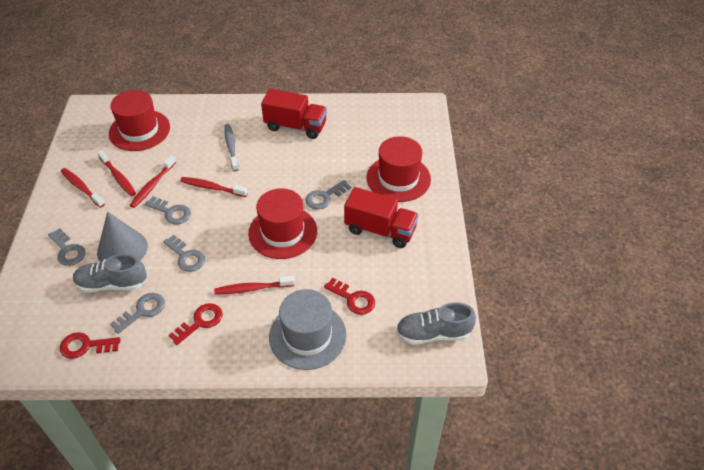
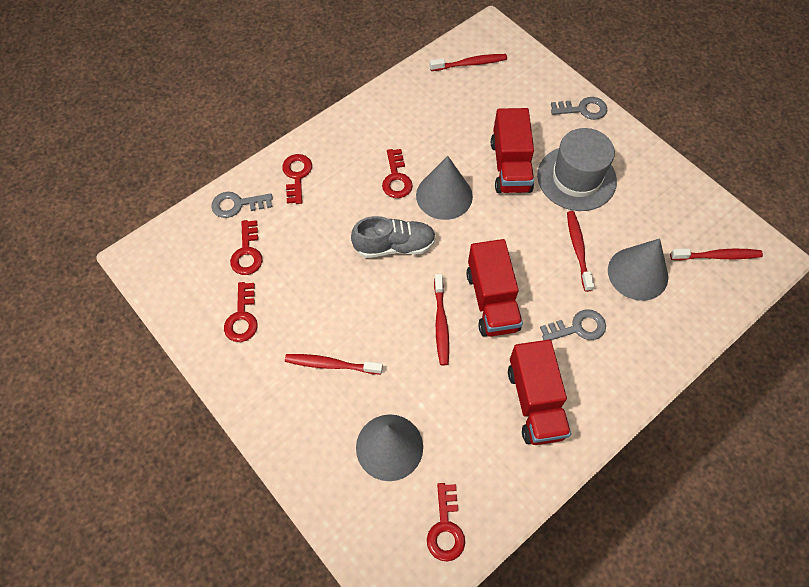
grey cone: [97,212,148,262] = 1 -> [356,414,423,481] [416,156,473,220] [608,238,668,301] = 3
grey key: [48,228,85,266] [110,293,165,334] [145,196,191,225] [163,235,205,272] [305,180,351,209] = 5 -> [211,192,273,218] [540,310,606,340] [551,97,607,120] = 3
grey shoe: [73,254,147,293] [396,303,476,345] = 2 -> [351,216,436,258] = 1
grey toothbrush: [224,124,239,171] = 1 -> none = 0
red hat: [109,90,170,151] [248,188,317,259] [367,136,431,202] = 3 -> none = 0
red key: [60,332,120,359] [169,303,223,345] [324,278,375,315] = 3 -> [224,282,257,342] [230,220,262,275] [282,154,312,204] [382,149,413,198] [427,483,465,562] = 5
red truck: [261,89,327,139] [344,187,419,248] = 2 -> [466,239,523,337] [491,108,534,193] [508,340,571,445] = 3

